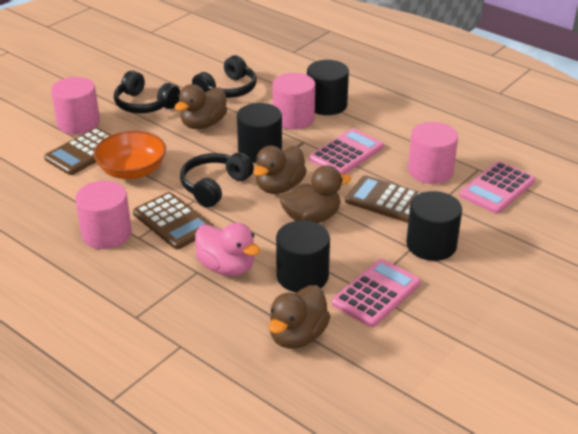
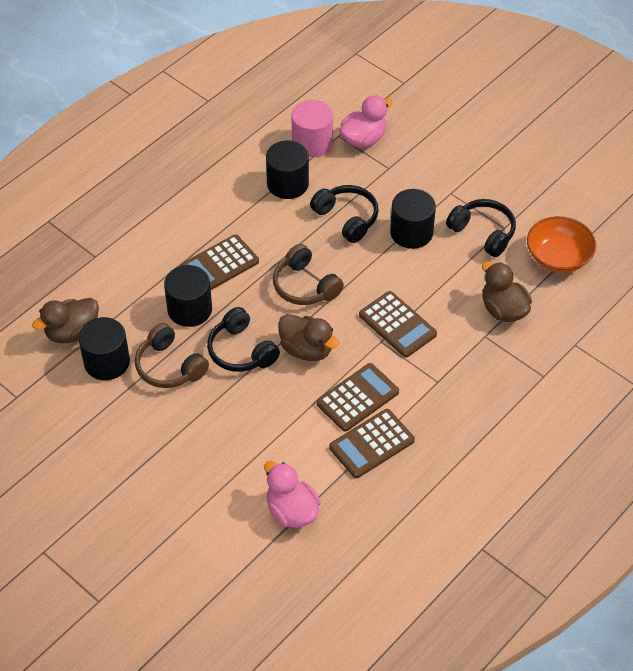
brown calculator: [44,127,111,175] [133,192,214,249] [345,175,422,223] = 3 -> [180,235,259,290] [316,363,399,432] [329,409,415,478] [359,291,437,357] = 4
brown duck: [175,84,227,129] [253,146,307,194] [269,285,331,349] [279,165,351,223] = 4 -> [32,298,99,343] [278,314,339,361] [482,262,532,322] = 3
brown headphones: none = 0 -> [135,323,209,388] [273,244,344,305] = 2
pink calculator: [309,128,384,174] [332,259,421,327] [459,161,536,214] = 3 -> none = 0
pink cylinder: [51,77,100,134] [75,181,132,249] [273,73,315,130] [408,122,458,184] = 4 -> [292,100,333,157] = 1
pink duck: [195,223,260,276] = 1 -> [264,461,321,528] [340,95,393,148] = 2

